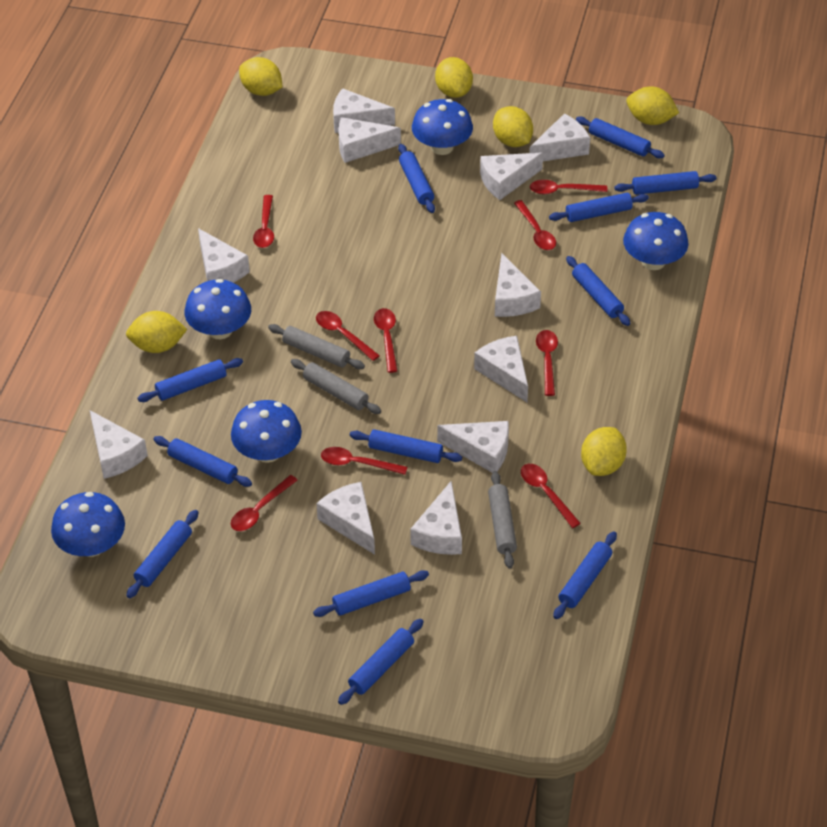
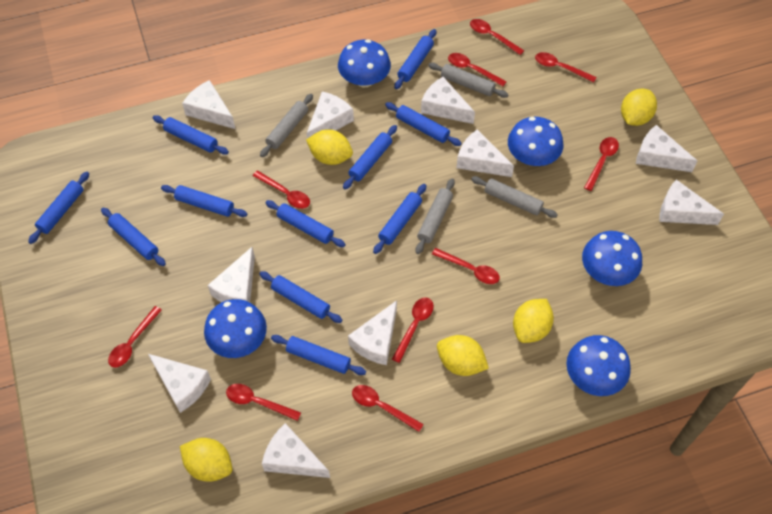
blue rolling pin: [126,510,198,598] [138,358,243,402] [154,436,252,487] [313,570,429,617] [338,619,424,705] [350,429,462,463] [398,144,435,213] [549,193,649,222] [553,531,617,619] [566,256,630,326] [576,117,665,158] [614,171,717,195] = 12 -> [28,172,89,244] [101,208,166,266] [153,115,229,155] [161,185,248,217] [259,271,342,323] [265,200,346,247] [271,335,366,375] [343,125,397,190] [373,184,427,254] [385,102,462,146] [394,29,436,89] = 11
grey rolling pin: [268,324,365,369] [291,359,381,414] [488,471,517,569] = 3 -> [260,94,313,157] [415,178,455,254] [428,63,509,98] [471,176,558,218] = 4
red spoon: [231,475,297,531] [253,195,274,248] [316,311,380,361] [321,447,407,475] [374,308,398,373] [514,200,556,250] [521,464,581,528] [530,180,608,194] [536,330,558,396] = 9 -> [108,306,162,368] [226,384,301,421] [253,171,310,209] [352,385,424,432] [392,297,434,363] [432,248,500,284] [448,53,507,86] [470,19,524,55] [535,52,597,82] [584,137,619,191] = 10
white cheese: [90,410,148,479] [198,228,250,283] [316,482,375,555] [333,88,395,133] [338,117,401,163] [410,481,462,555] [437,421,509,473] [474,336,528,402] [480,152,543,200] [495,253,541,317] [529,114,590,161] = 11 -> [148,354,211,413] [182,80,235,129] [208,247,255,302] [262,423,330,478] [306,91,354,138] [348,300,397,365] [421,77,475,124] [456,129,514,177] [636,125,697,172] [660,180,724,225] = 10
yellow lemon: [126,311,188,353] [239,57,282,96] [435,57,473,98] [493,106,533,147] [581,427,627,476] [626,86,679,125] = 6 -> [180,438,233,482] [306,129,353,165] [437,335,489,376] [513,299,554,343] [621,89,657,126] = 5

